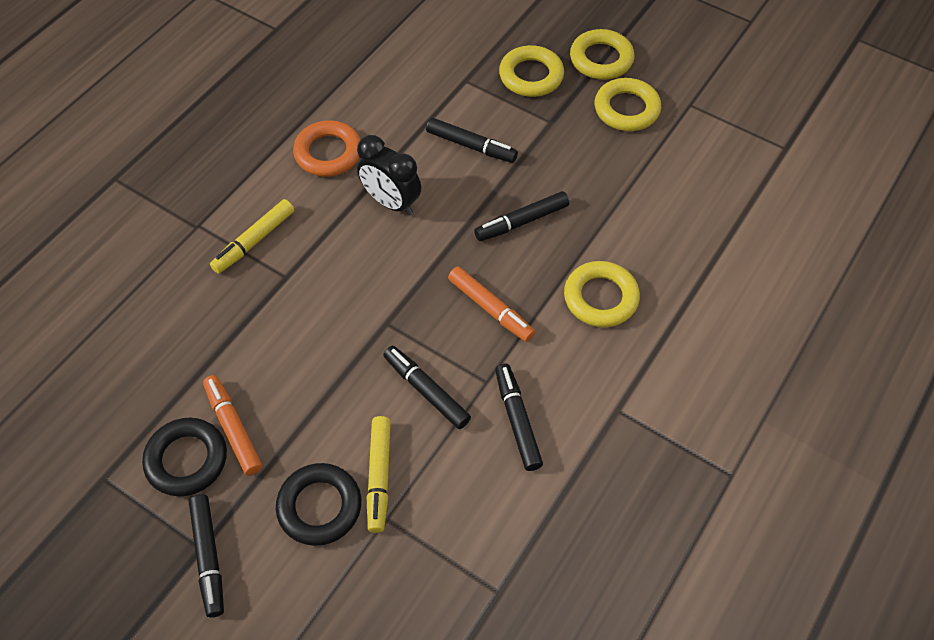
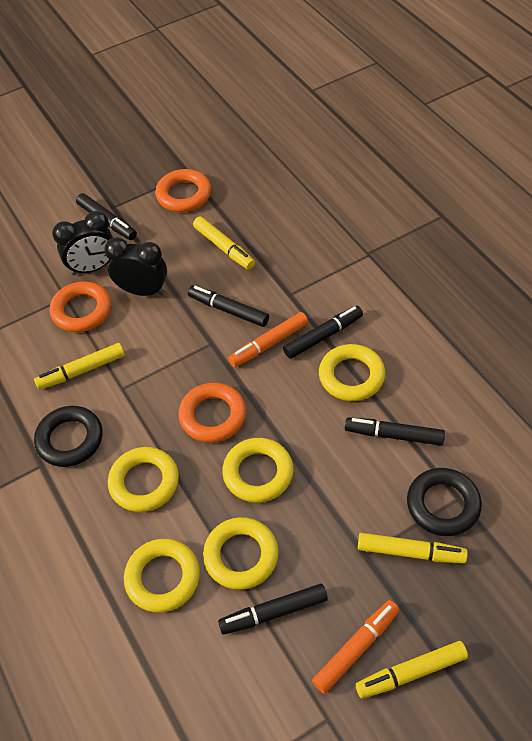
black clock: [357,135,421,215] = 1 -> [52,211,113,275] [104,237,167,296] = 2
orange ring: [293,120,361,177] = 1 -> [50,281,111,332] [155,169,211,212] [178,383,246,443] = 3
yellow marker: [210,199,294,274] [367,416,391,533] = 2 -> [34,343,125,390] [193,217,255,270] [355,641,468,699] [358,533,468,564] = 4
yellow ring: [499,45,564,97] [564,261,640,327] [570,29,635,80] [595,78,661,131] = 4 -> [108,447,179,512] [124,539,200,613] [203,517,279,590] [222,438,294,503] [319,344,385,401] = 5

